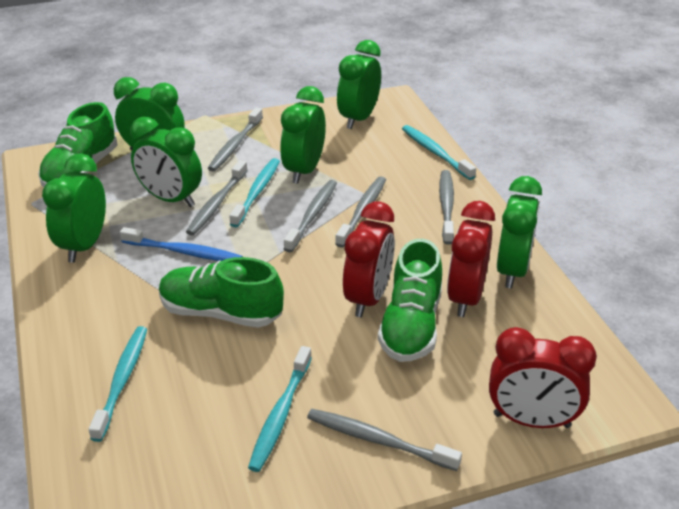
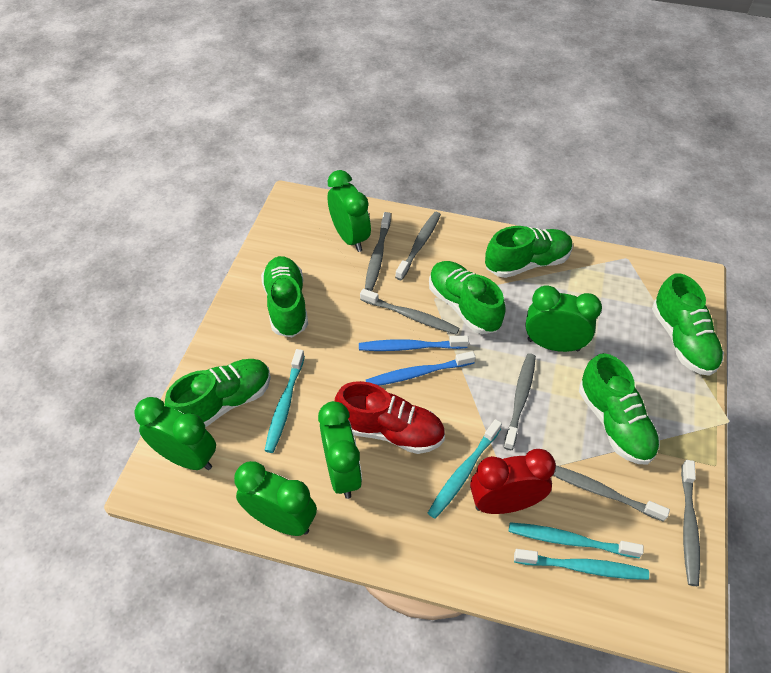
blue toothbrush: [120,227,243,261] = 1 -> [359,335,469,351] [366,351,476,386] = 2
green clock: [42,153,106,263] [114,77,185,151] [130,117,202,207] [280,86,326,184] [337,40,381,129] [497,176,542,288] = 6 -> [134,397,216,470] [234,461,317,536] [318,401,362,499] [328,170,371,252] [525,285,602,352] = 5
green shoe: [38,102,118,187] [159,257,284,328] [378,239,442,362] = 3 -> [164,359,271,427] [261,256,308,337] [429,261,506,334] [485,226,573,278] [579,353,660,464] [652,273,724,376] = 6
red clock: [343,202,395,317] [447,201,495,317] [489,327,597,428] = 3 -> [470,449,556,514] = 1
red shoe: none = 0 -> [335,381,445,454] = 1

